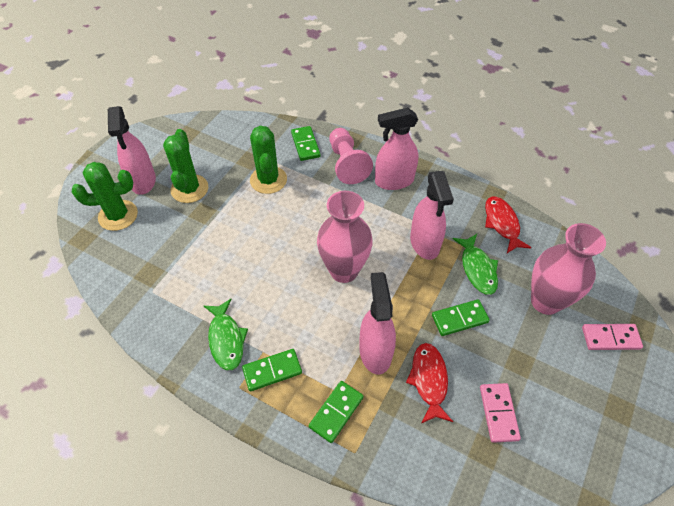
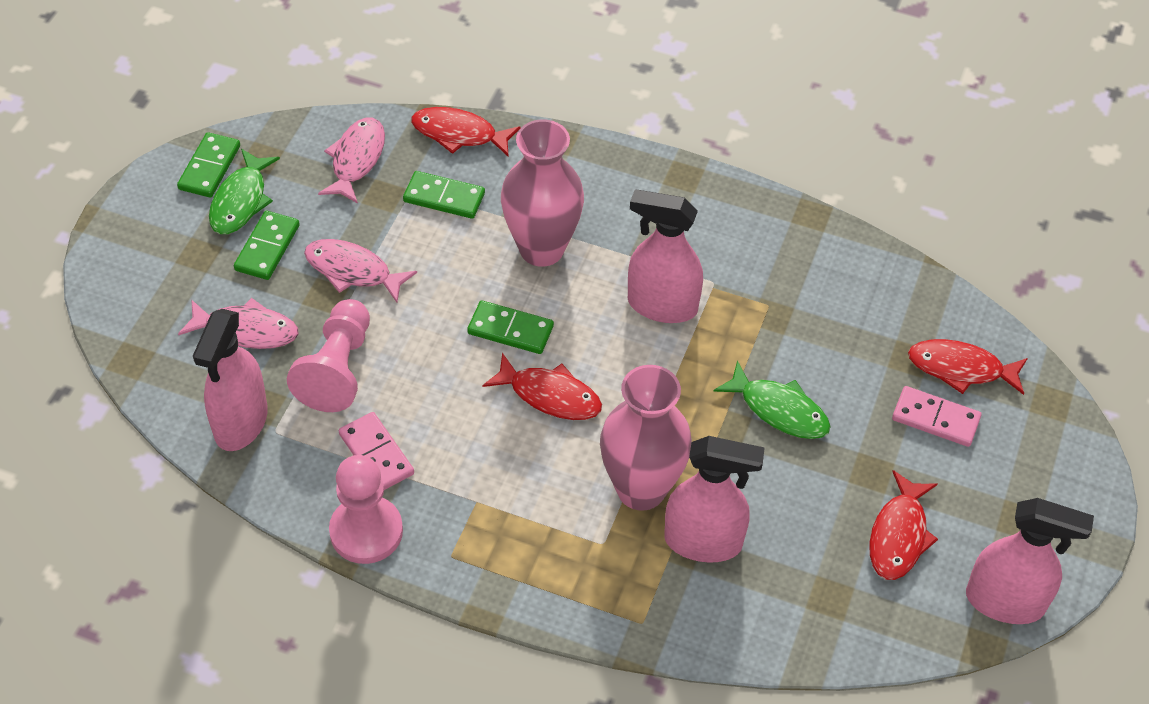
green cactus: [72,162,138,231] [163,129,208,203] [250,125,287,194] = 3 -> none = 0
pink fish: none = 0 -> [178,298,298,349] [304,239,417,303] [318,118,385,204] = 3
pink pawn: [330,128,373,184] = 1 -> [287,299,370,412] [329,455,403,564] = 2
red fish: [406,343,453,423] [485,196,532,253] = 2 -> [411,107,520,157] [483,353,602,420] [870,470,938,580] [908,339,1028,395] = 4

